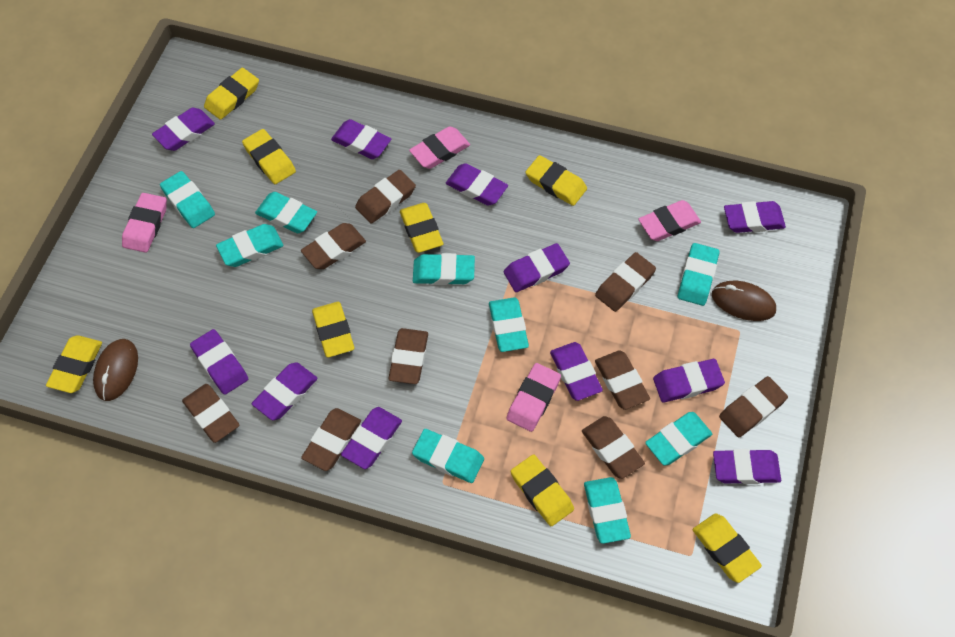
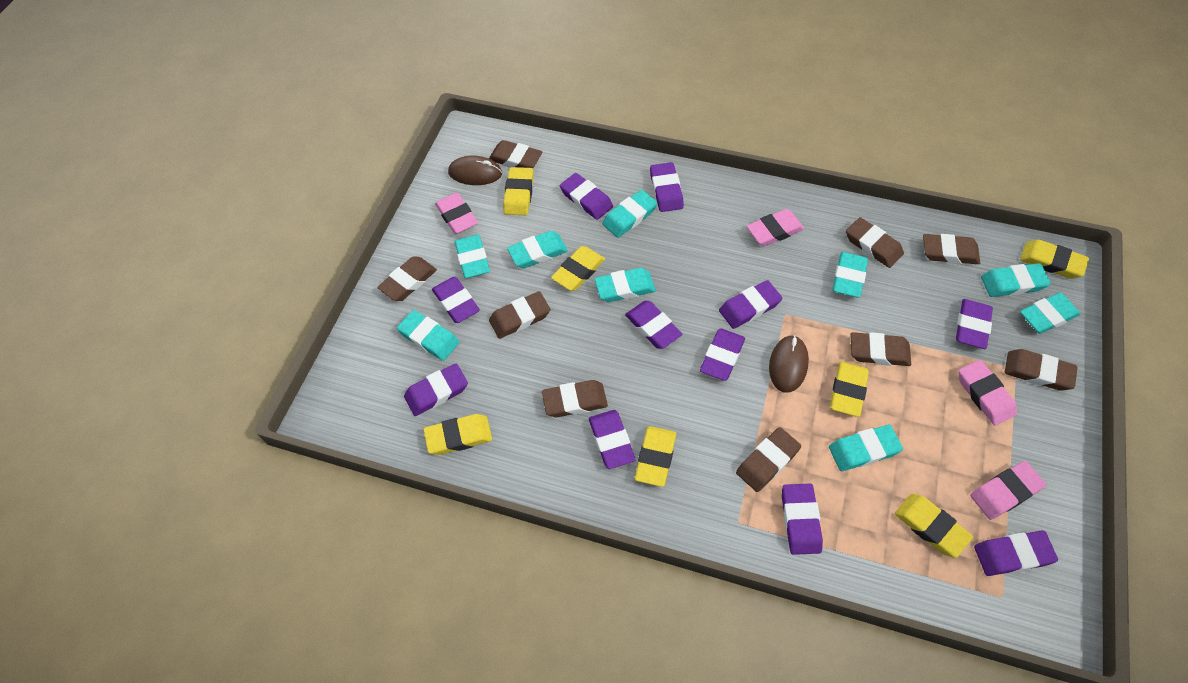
yellow eraser: [46,335,102,393] [204,68,259,120] [242,129,296,184] [312,302,355,358] [400,203,443,253] [511,454,574,526] [525,155,587,206] [693,513,762,583] = 8 -> [424,414,492,455] [503,167,533,215] [551,246,605,291] [635,426,676,487] [830,361,869,417] [895,494,973,558] [1020,240,1089,279] = 7

